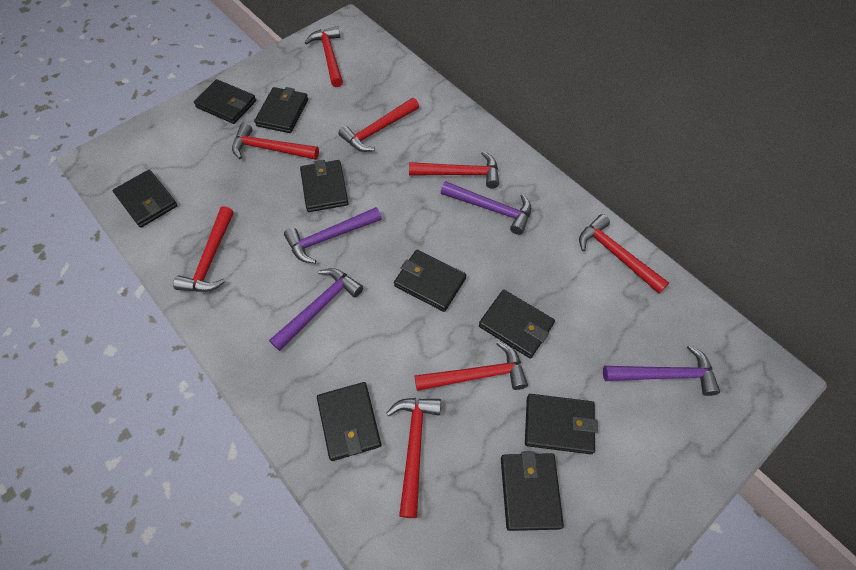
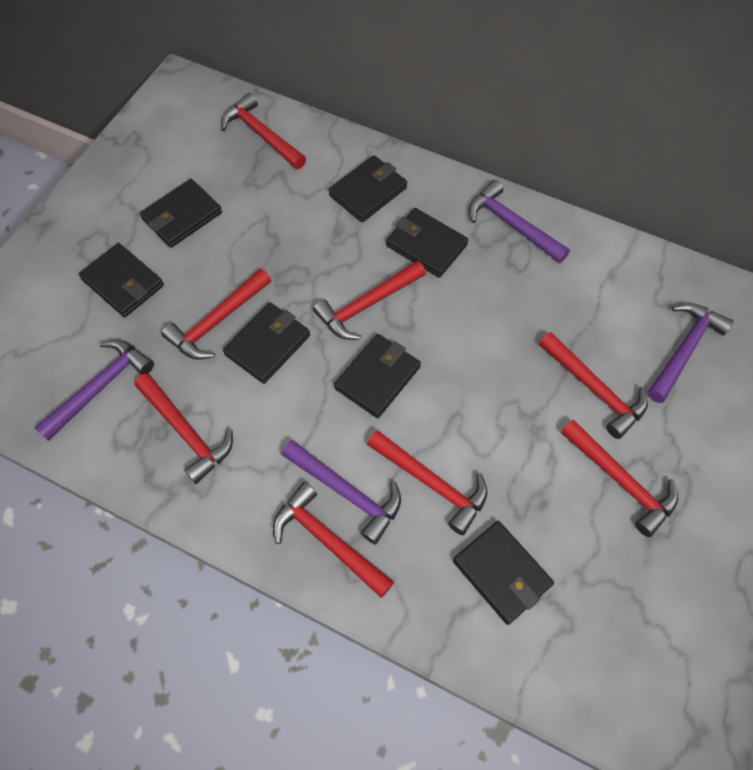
black wallet: [113,170,178,228] [194,79,256,124] [254,87,308,133] [300,160,349,212] [317,382,381,461] [394,250,466,312] [479,290,555,358] [501,451,564,531] [525,394,598,454] = 9 -> [79,243,164,317] [140,179,222,248] [223,302,310,384] [329,155,407,222] [334,334,421,418] [386,208,468,278] [453,521,554,625] = 7

